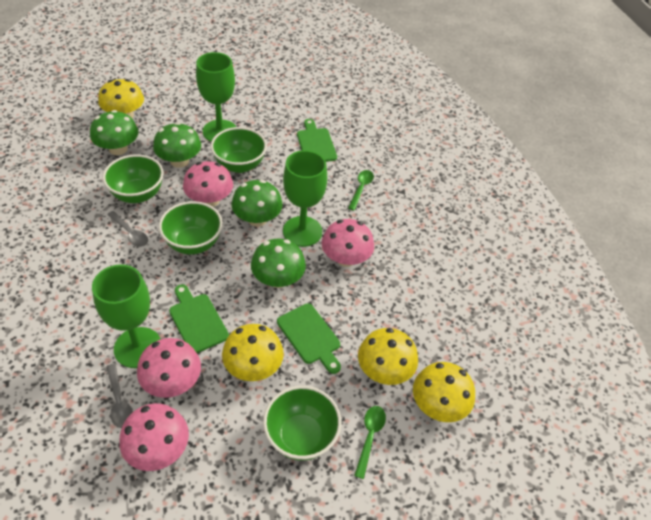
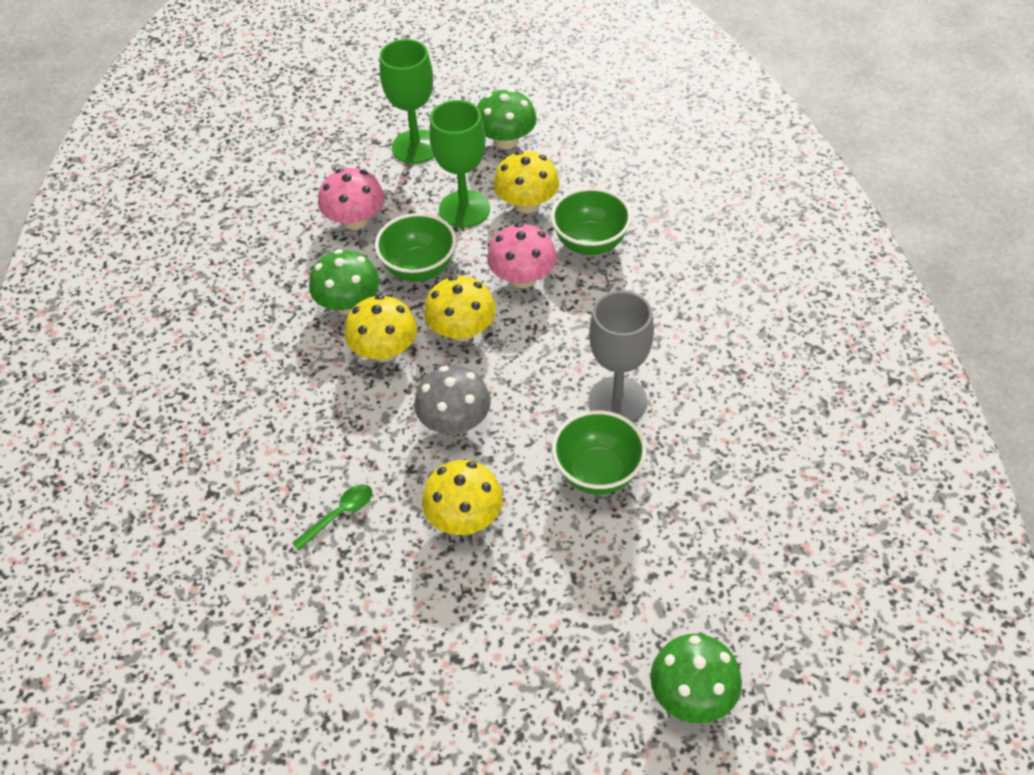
green bowl: [103,154,164,203] [159,201,223,254] [211,127,267,173] [263,386,342,461] = 4 -> [375,213,456,282] [551,188,632,255] [552,410,646,495] = 3
green cutting board: [169,284,229,353] [277,303,341,374] [297,119,337,162] = 3 -> none = 0
green goblet: [92,264,161,368] [196,52,236,142] [283,150,327,247] = 3 -> [380,39,434,164] [429,100,490,228] = 2
green mushroom: [90,110,139,155] [153,122,201,168] [232,180,283,227] [251,239,306,288] = 4 -> [309,249,379,314] [477,89,537,149] [650,634,742,723] = 3
green spoon: [348,170,374,210] [354,406,386,479] = 2 -> [292,484,372,550] = 1
grey goblet: none = 0 -> [588,291,654,422] = 1
grey mushroom: none = 0 -> [414,366,491,434] = 1
grey spoon: [106,363,133,428] [107,211,148,247] = 2 -> none = 0
pink mushroom: [119,403,189,471] [137,338,201,398] [183,161,233,207] [322,219,374,267] = 4 -> [318,168,384,230] [487,223,557,288] = 2

